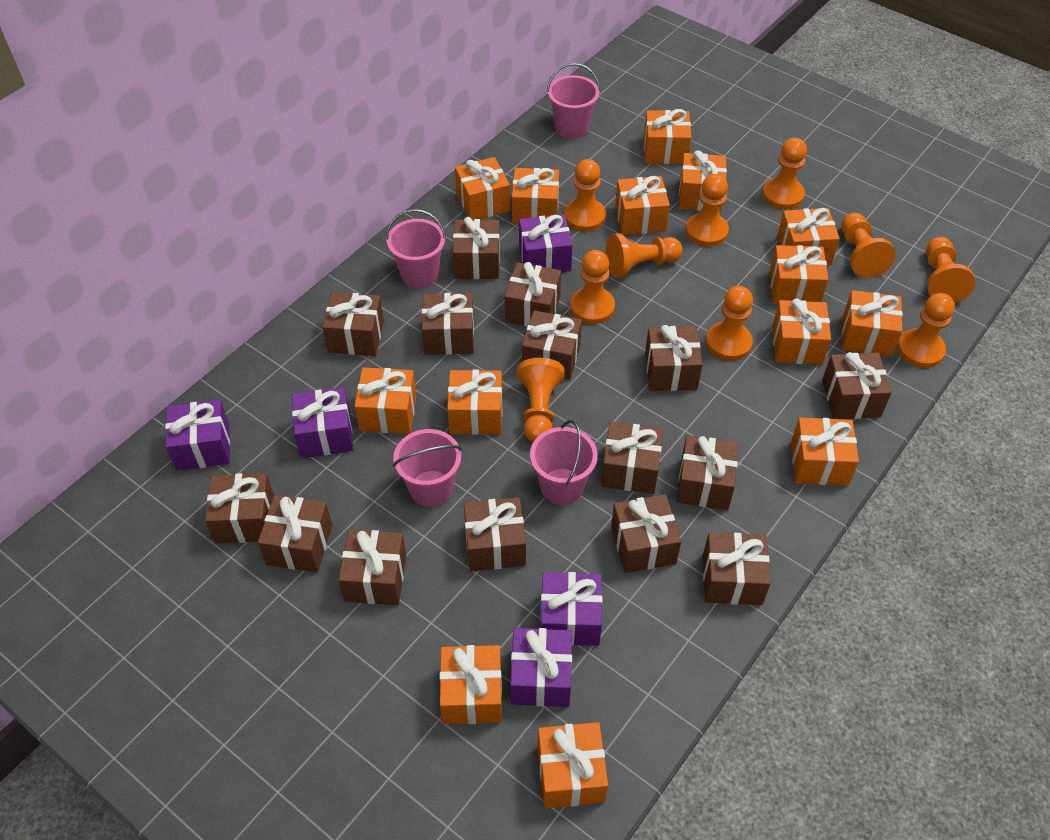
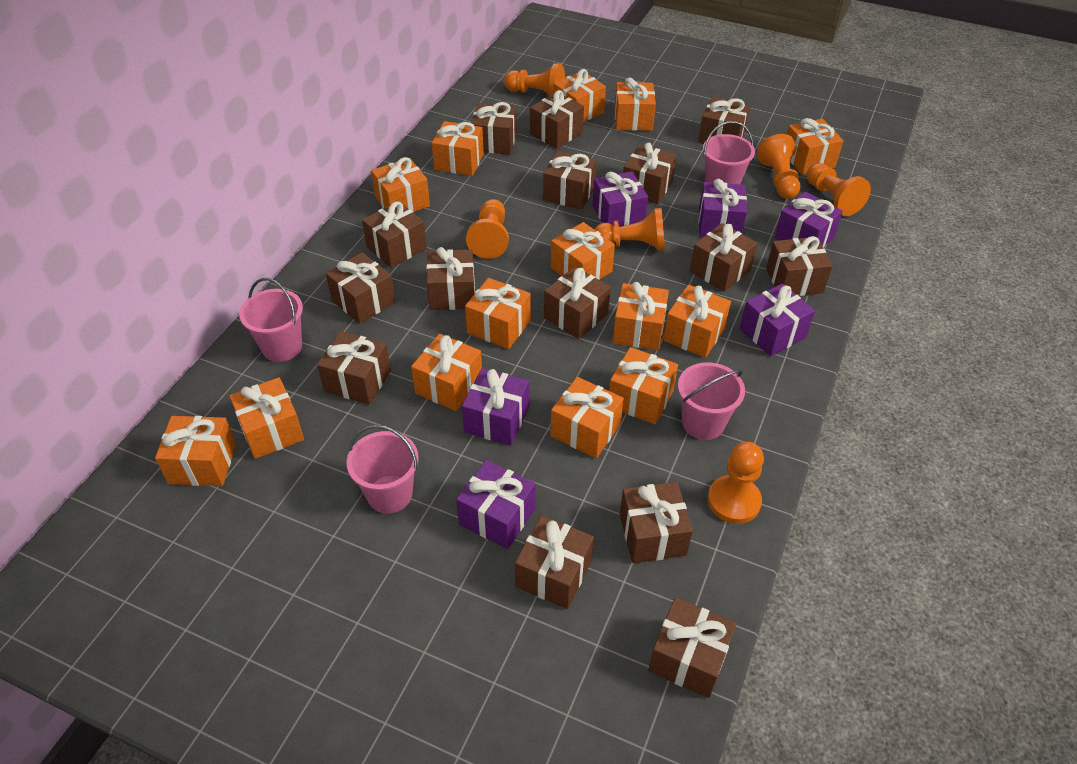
orange pawn: [517,358,565,442] [564,159,606,232] [570,250,615,324] [606,233,683,278] [686,174,729,247] [706,286,753,361] [762,138,807,209] [841,213,896,278] [897,293,955,368] [926,237,975,303] = 10 -> [466,199,509,259] [504,63,565,95] [594,208,665,251] [708,442,764,524] [757,134,800,199] [807,163,871,216] = 6
purple gift: [165,399,230,471] [292,387,354,458] [510,628,572,707] [519,214,573,272] [540,572,603,646] = 5 -> [456,460,536,549] [462,368,529,446] [593,171,648,227] [698,179,747,237] [740,283,815,357] [775,192,843,248] = 6

